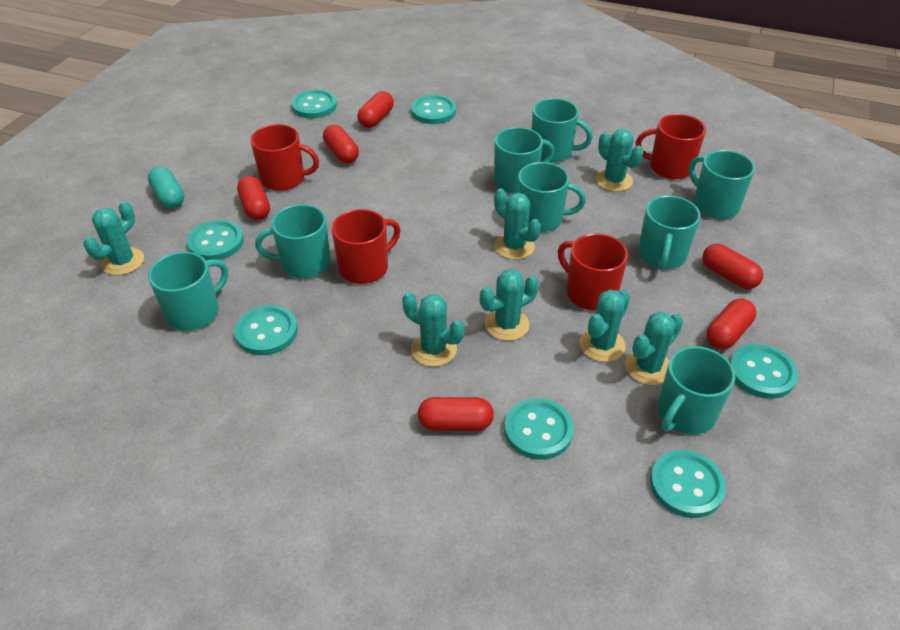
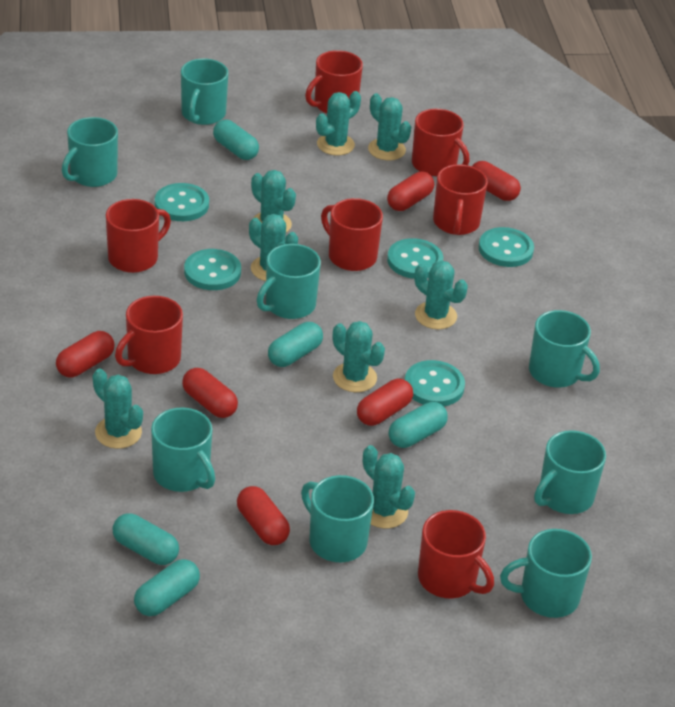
red mug: [251,124,319,191] [332,209,400,284] [558,234,628,311] [636,114,706,180] = 4 -> [106,199,171,273] [115,296,183,374] [305,50,363,114] [321,198,383,271] [412,109,470,176] [418,510,494,598] [433,164,488,235] = 7
turquoise button: [187,220,244,261] [234,305,298,355] [291,89,337,118] [411,95,456,124] [504,398,574,460] [650,450,726,518] [730,344,798,399] = 7 -> [155,183,209,221] [184,249,241,290] [387,238,443,279] [405,360,465,406] [479,227,534,267] = 5
turquoise cactus: [83,201,144,275] [402,292,465,367] [480,269,539,341] [494,188,541,260] [579,290,630,362] [596,129,644,192] [625,312,683,385] = 7 -> [93,369,143,449] [249,214,298,281] [251,170,296,233] [316,91,361,155] [333,321,385,392] [363,445,415,528] [368,93,411,160] [414,260,468,329] = 8
turquoise capsule: [148,166,184,208] = 1 -> [112,513,179,565] [134,559,200,616] [213,120,259,160] [268,322,323,367] [389,402,448,448] = 5

